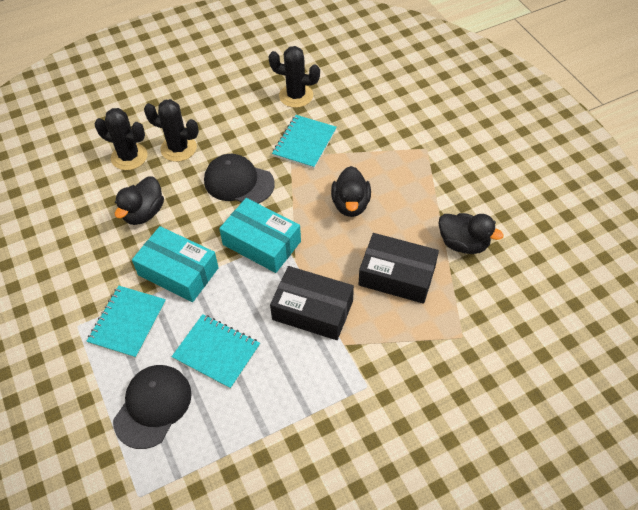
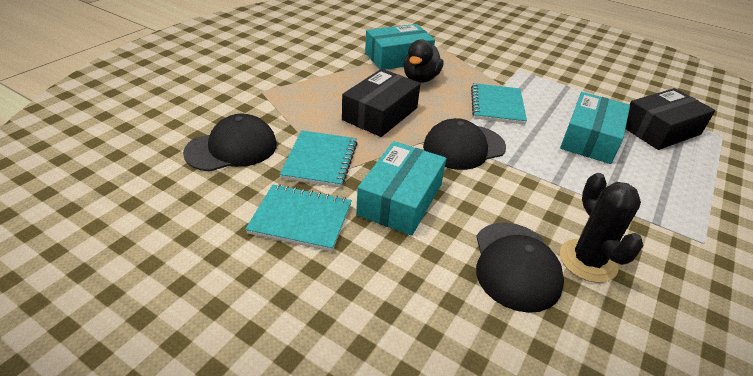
black cactus: [95,108,147,170] [144,99,199,162] [268,46,320,108] = 3 -> [560,173,644,283] = 1
black cap: [113,365,192,449] [204,154,275,204] = 2 -> [183,114,277,172] [423,118,506,170] [476,223,564,313] = 3
black duck: [115,176,164,225] [331,166,371,217] [438,213,504,254] = 3 -> [403,39,443,83] = 1
turquoise box: [132,226,219,302] [219,198,301,273] = 2 -> [356,141,446,236] [365,24,435,70] [560,92,630,164] = 3

